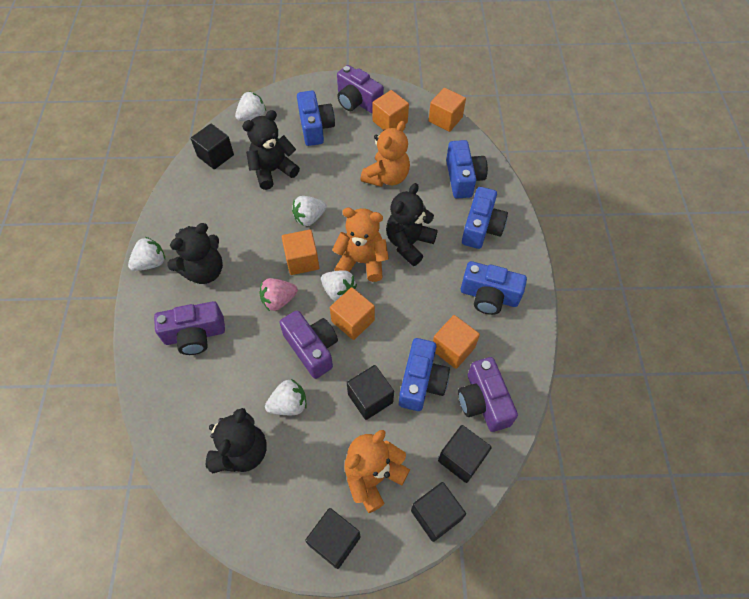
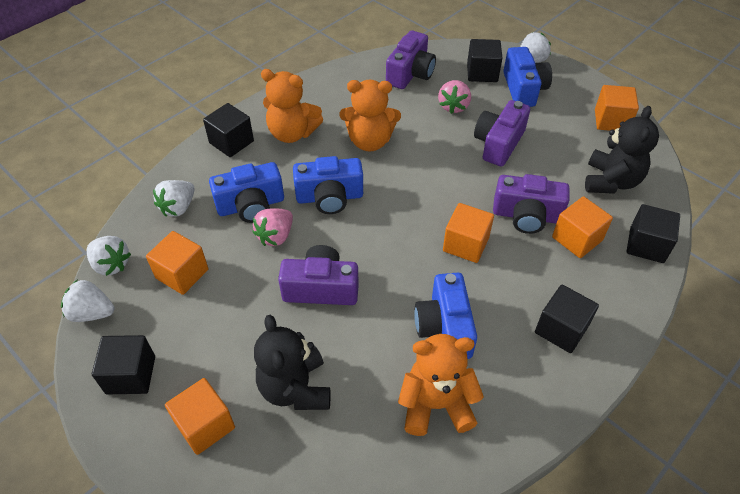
black teddy bear: [167,223,223,284] [206,408,267,473] [242,110,300,190] [386,183,438,266] = 4 -> [254,315,331,410] [585,106,659,194] = 2
blue camera: [297,91,335,146] [399,338,450,411] [446,140,488,199] [461,261,527,315] [462,187,508,249] = 5 -> [209,162,284,223] [293,156,363,214] [414,273,477,359] [503,47,552,107] = 4
pink strawberry: [260,278,298,311] = 1 -> [253,209,293,246] [438,80,471,114] = 2
white strawberry: [128,237,165,271] [235,91,266,121] [265,379,307,415] [292,196,327,226] [321,270,357,301] = 5 -> [61,279,114,322] [87,236,131,276] [153,180,195,217] [520,32,551,63] = 4

